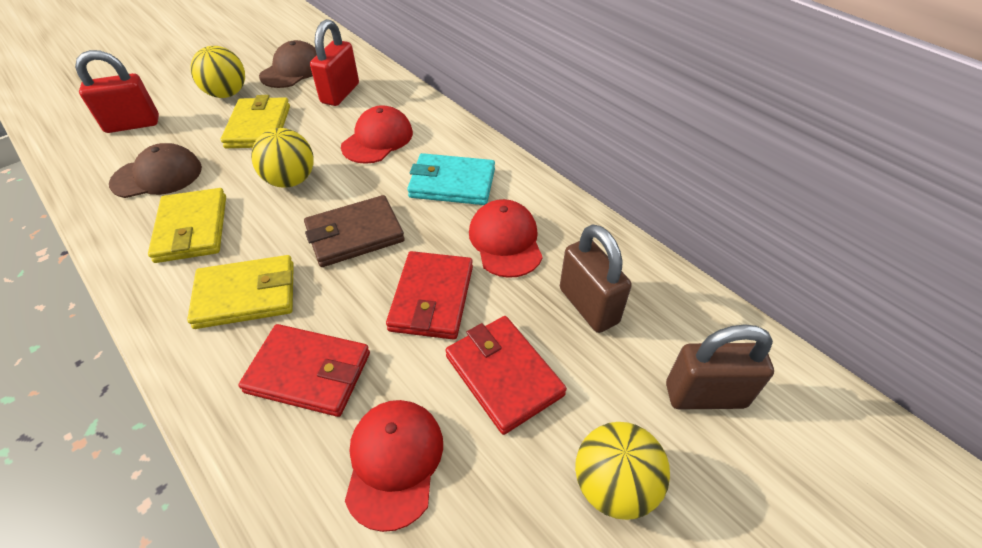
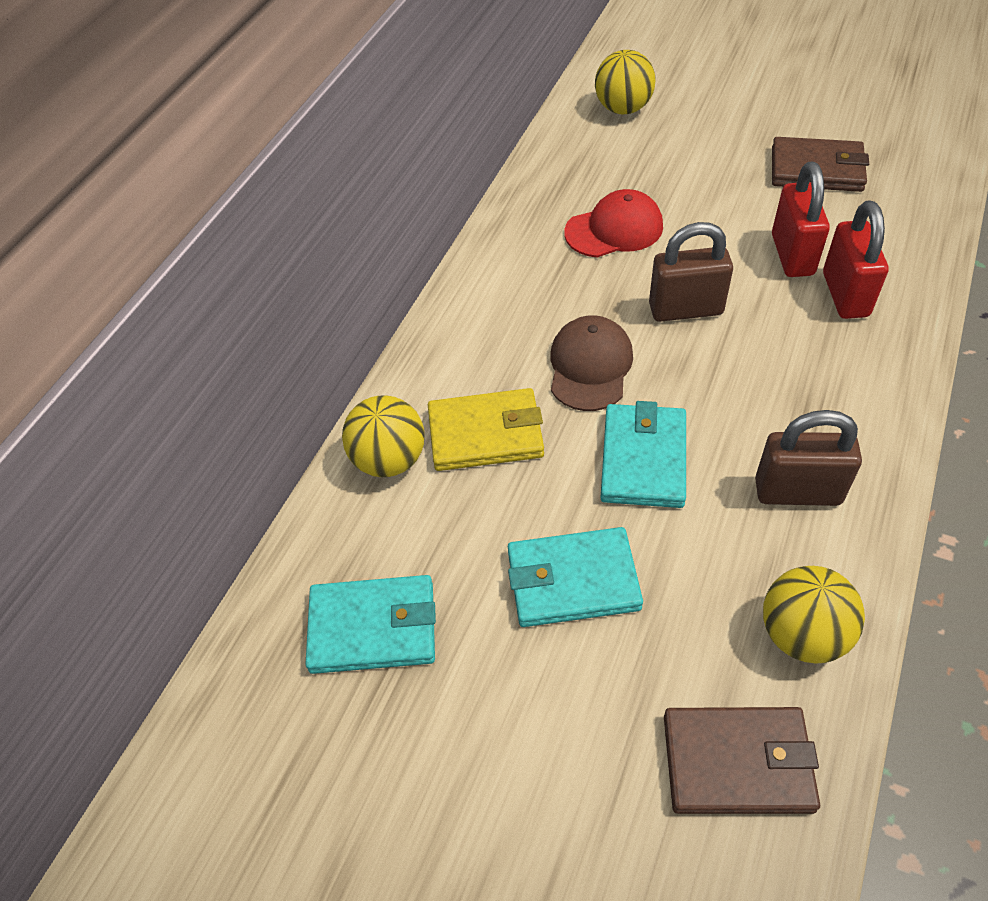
brown cap: [109,143,202,198] [259,40,317,88] = 2 -> [550,315,633,411] = 1
brown wallet: [304,195,405,267] = 1 -> [664,707,820,814] [772,137,869,192] = 2
red cap: [341,105,413,164] [345,400,443,532] [469,199,543,278] = 3 -> [564,189,663,258] = 1
red wallet: [238,324,370,417] [386,251,473,340] [445,316,567,435] = 3 -> none = 0
turquoise wallet: [407,153,495,205] = 1 -> [305,575,436,674] [508,527,643,627] [600,401,686,508] = 3
yellow wallet: [148,188,226,263] [187,255,294,329] [221,95,290,148] = 3 -> [428,388,544,471] = 1

